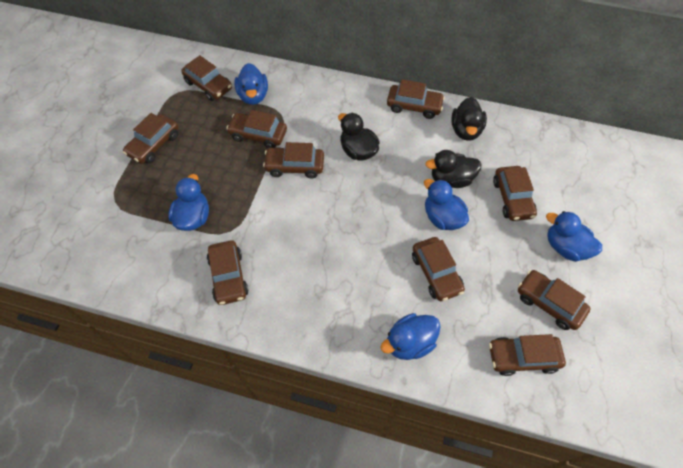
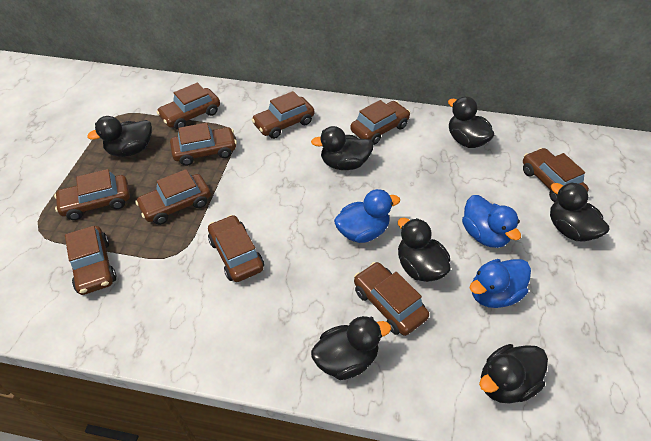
black duck: [338,113,380,161] [425,150,482,188] [451,97,487,141] = 3 -> [87,116,152,157] [311,126,374,170] [311,316,391,380] [398,218,451,282] [448,96,495,148] [479,344,548,404] [550,182,609,242] = 7
blue duck: [168,174,209,231] [235,63,268,105] [380,313,441,360] [424,179,469,230] [546,211,602,262] = 5 -> [334,189,400,243] [462,195,521,248] [469,259,531,308] = 3

